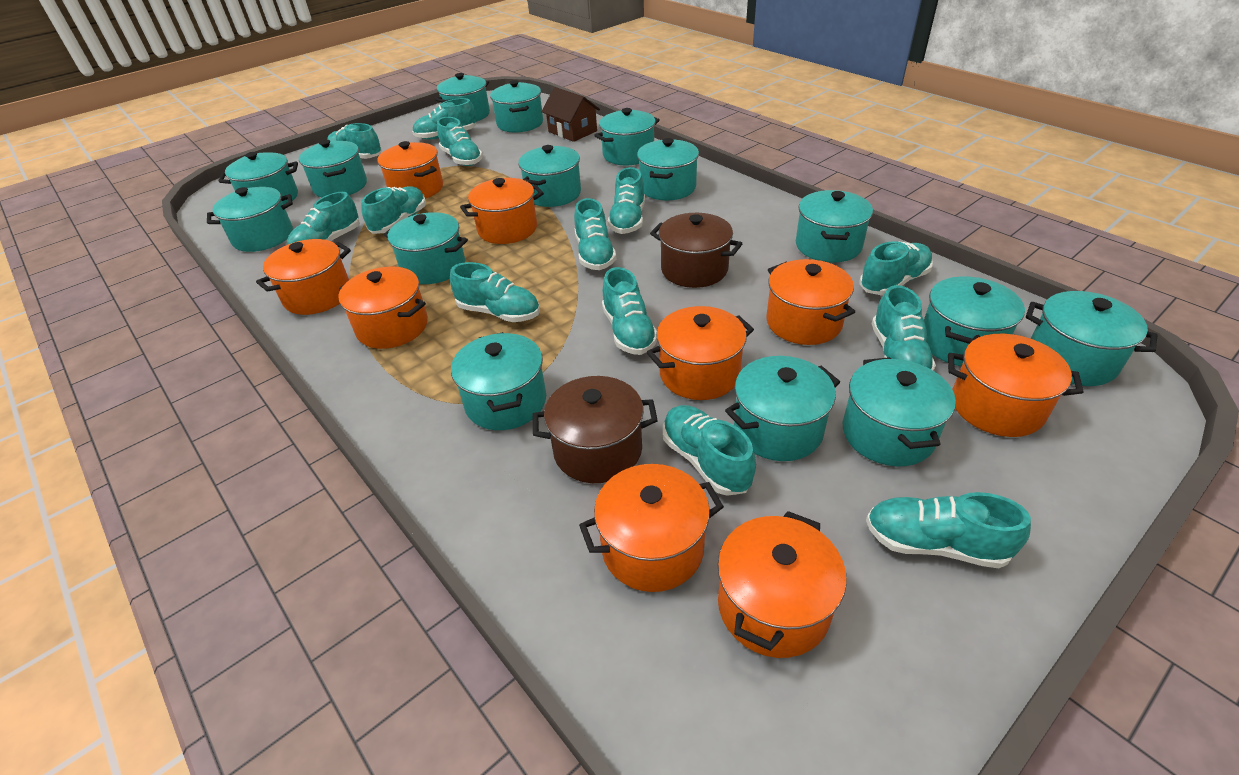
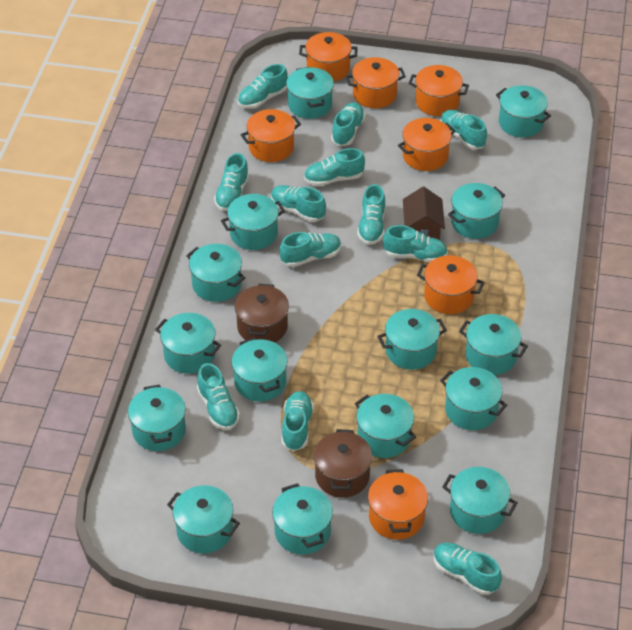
orange pot: [256,239,351,315] [338,267,428,349] [377,141,443,199] [460,178,544,244] [579,464,724,592] [647,306,754,400] [718,511,847,658] [766,259,855,345] [948,334,1084,437] = 9 -> [241,109,301,162] [299,32,358,82] [345,57,406,108] [368,469,428,540] [398,118,455,171] [408,65,469,116] [417,255,485,314] = 7
turquoise shoe: [287,192,360,245] [327,123,382,159] [361,186,426,234] [412,98,476,139] [437,117,483,166] [450,262,540,322] [574,198,616,270] [602,267,657,355] [608,167,645,234] [663,405,756,496] [859,241,933,295] [866,492,1031,568] [871,285,936,371] = 13 -> [197,363,240,430] [214,153,249,211] [238,64,288,109] [271,185,326,222] [279,232,341,267] [281,391,314,451] [304,148,365,186] [331,102,365,146] [357,184,385,245] [383,225,448,262] [433,543,502,595] [440,110,487,150] = 12

